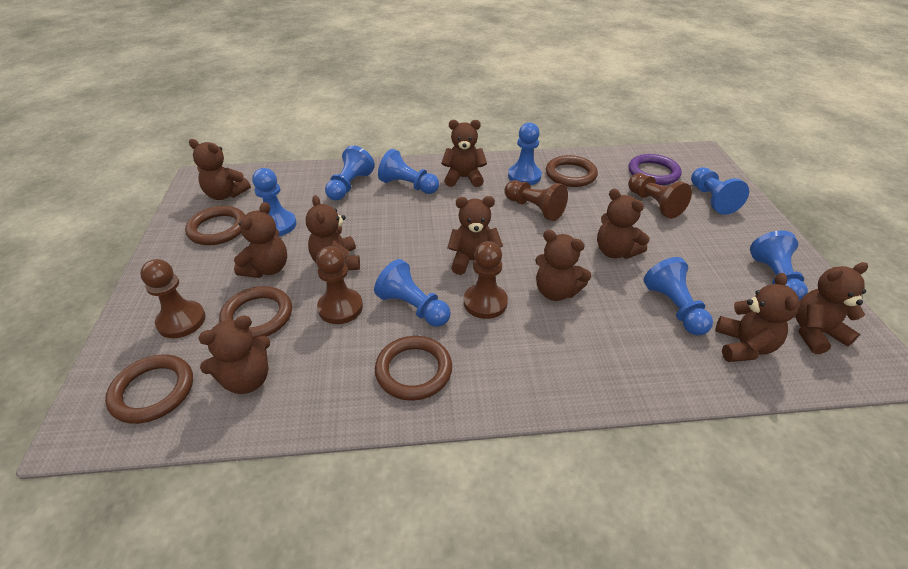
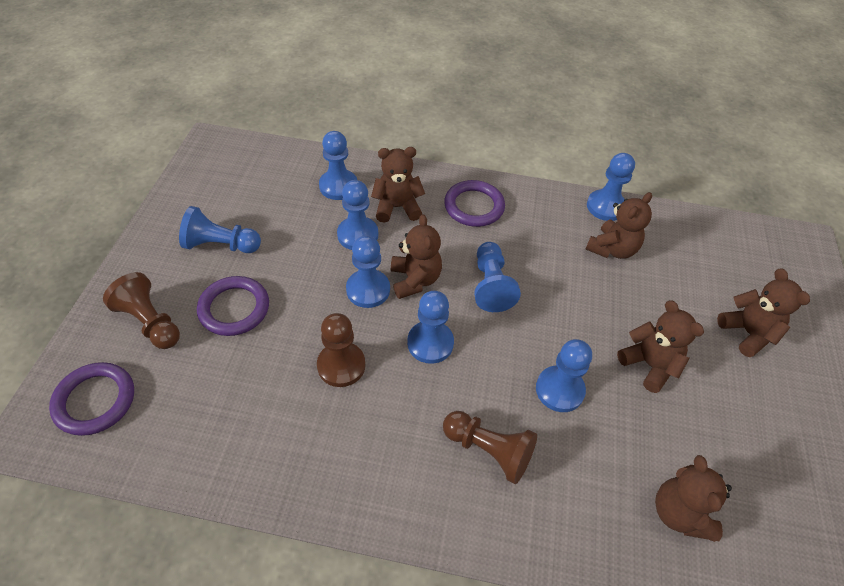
brown pawn: [140,259,206,338] [316,246,363,324] [464,241,508,319] [504,180,568,221] [628,173,692,219] = 5 -> [103,272,180,349] [317,313,365,387] [443,411,537,484] = 3
brown ring: [105,355,193,424] [185,206,245,245] [219,286,292,339] [375,336,452,401] [546,155,598,187] = 5 -> none = 0
brown teddy bear: [189,139,251,200] [198,315,270,394] [234,202,287,278] [306,195,360,270] [441,120,487,187] [447,196,503,275] [535,230,591,301] [597,189,649,259] [715,273,800,362] [796,262,868,354] = 10 -> [371,147,425,223] [391,214,442,299] [585,192,652,259] [617,300,704,393] [655,455,732,542] [717,268,810,357] = 6
purple ring: [628,154,681,185] = 1 -> [49,362,134,436] [197,276,269,336] [444,180,505,227] = 3

